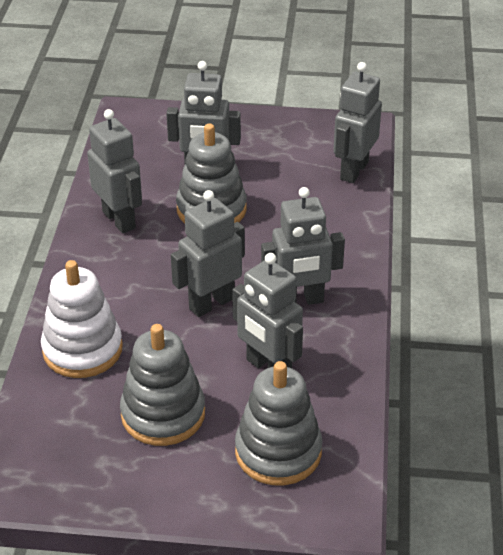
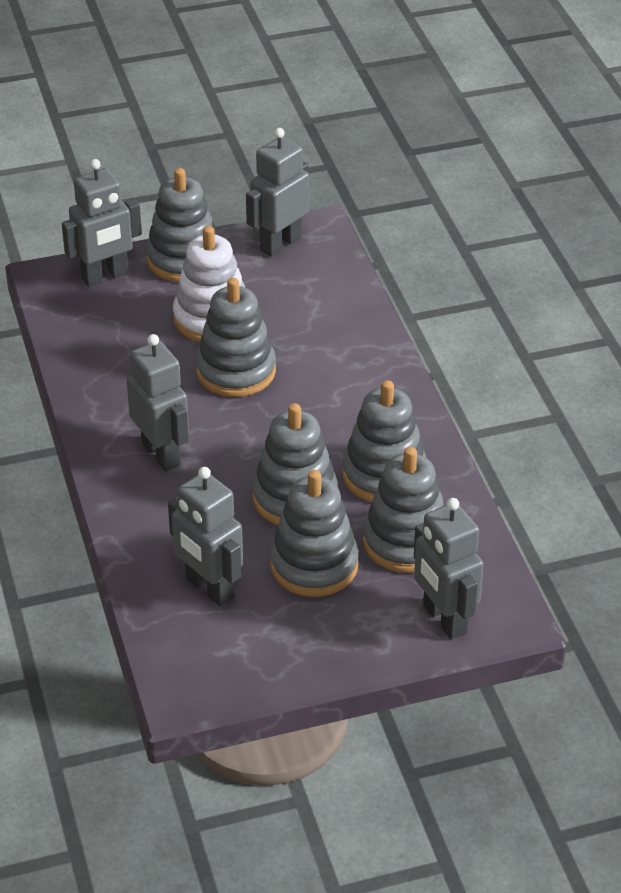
grey robot: [87,109,142,233] [166,61,241,164] [171,190,245,317] [232,253,303,368] [261,187,345,305] [333,62,382,183] = 6 -> [62,159,142,287] [126,334,189,471] [168,467,243,606] [246,128,309,257] [414,498,484,640] = 5
grey stacking toy: [120,324,205,446] [176,123,247,224] [235,361,323,486] = 3 -> [146,168,217,282] [196,278,276,397] [252,403,338,525] [270,470,359,597] [343,380,426,502] [363,447,444,573] = 6

